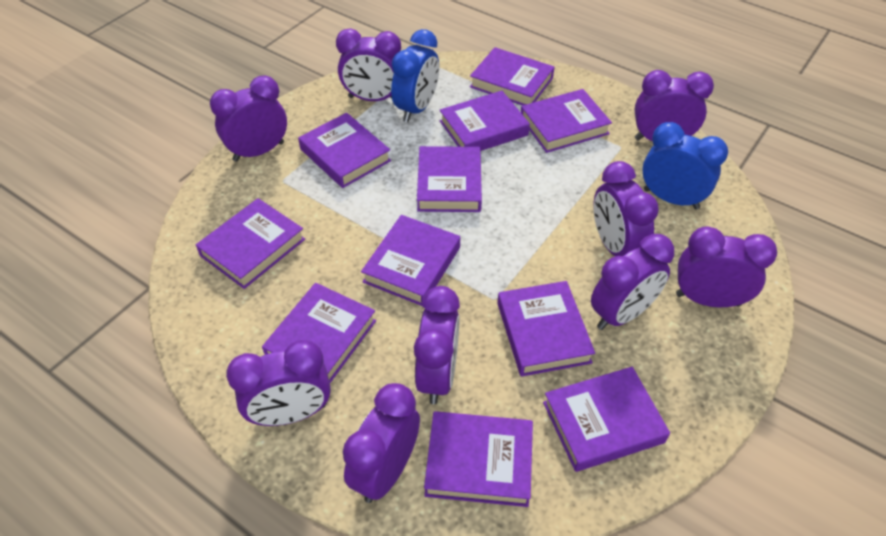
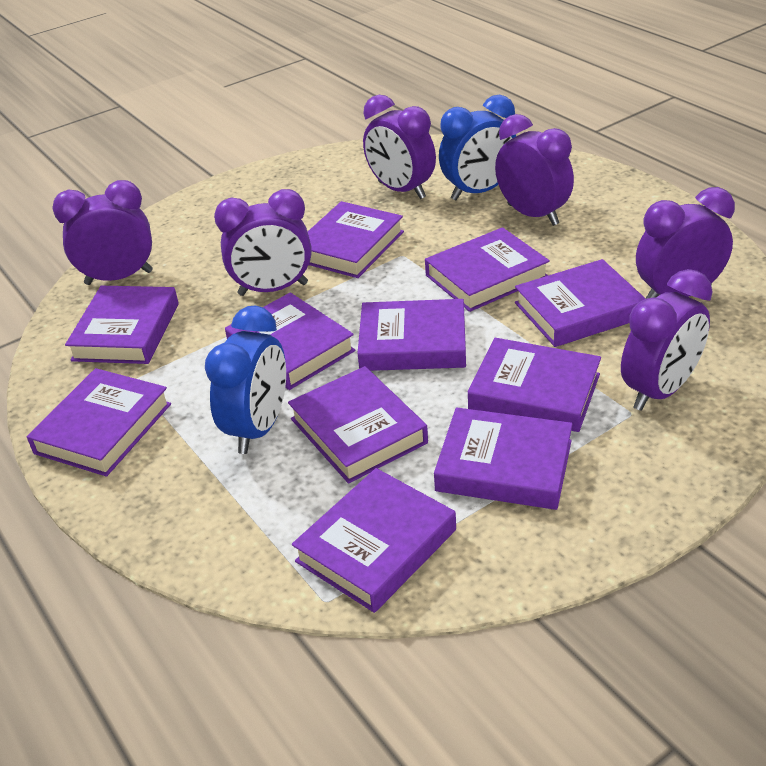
purple clock: [210,76,287,162] [226,340,331,426] [336,28,401,101] [343,383,420,503] [414,286,460,404] [591,234,674,330] [593,161,659,256] [634,70,714,141] [676,226,777,307] = 9 -> [52,180,153,285] [214,189,312,296] [363,95,436,199] [495,114,574,226] [621,269,713,411] [636,187,735,299] = 6

